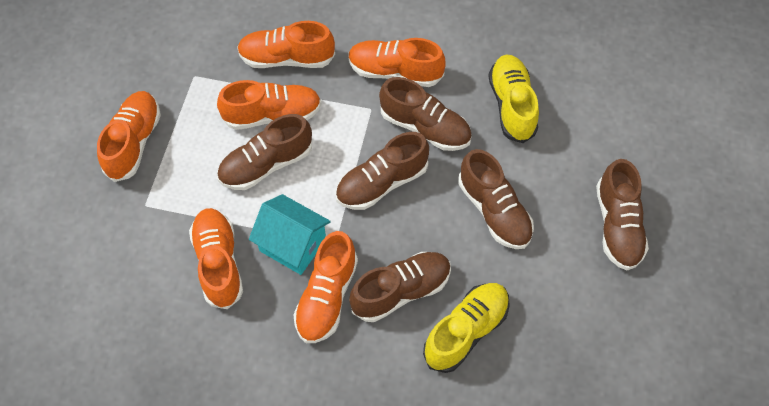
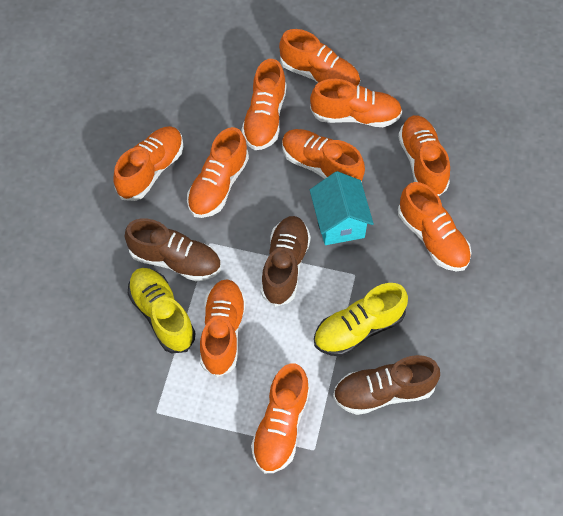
brown shoe: [217,114,312,190] [336,132,429,210] [349,252,451,322] [379,77,472,151] [458,149,534,249] [596,159,649,270] = 6 -> [125,219,221,281] [261,216,311,307] [333,355,440,415] = 3
orange shoe: [97,91,161,182] [189,208,243,309] [217,80,321,130] [237,21,335,68] [294,231,358,343] [348,38,446,87] = 6 -> [113,126,183,201] [187,127,249,218] [200,279,246,377] [242,59,287,150] [251,363,310,474] [279,29,360,86] [282,129,365,182] [310,79,402,127] [398,115,450,196] [398,182,471,272] = 10

